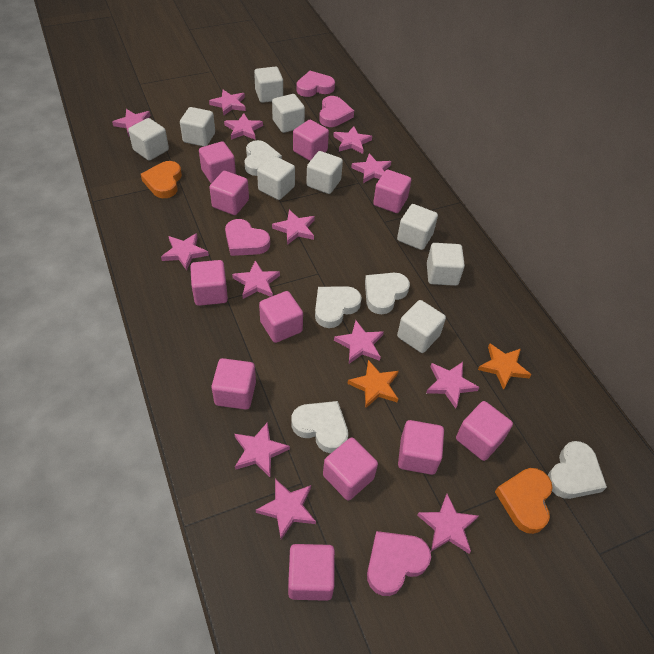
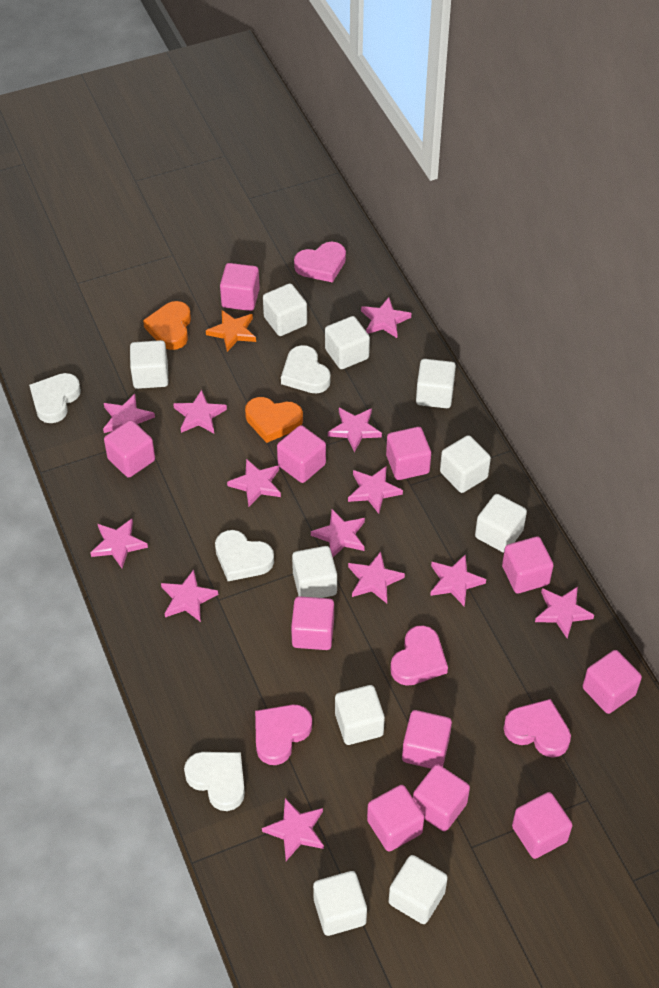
orange star: [347,360,399,409] [478,344,531,390] = 2 -> [206,310,256,352] = 1
white cube: [128,118,169,161] [180,107,215,147] [254,66,283,103] [257,156,295,200] [272,94,305,133] [306,151,343,194] [397,204,438,250] [397,300,446,353] [427,243,465,286] = 9 -> [130,340,169,389] [263,283,307,336] [292,546,337,598] [313,871,367,936] [325,316,370,369] [335,685,385,745] [389,855,448,924] [416,359,456,408] [440,435,491,493] [475,494,527,553] = 10
white heart: [245,140,282,176] [291,401,348,453] [315,286,362,328] [365,273,410,314] [548,441,607,499] = 5 -> [29,373,81,423] [184,752,245,811] [215,530,274,581] [281,345,331,393] = 4

